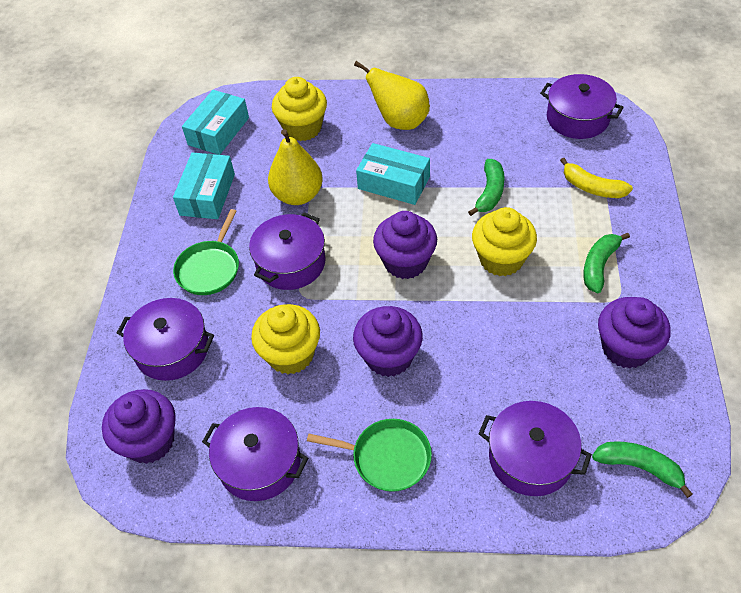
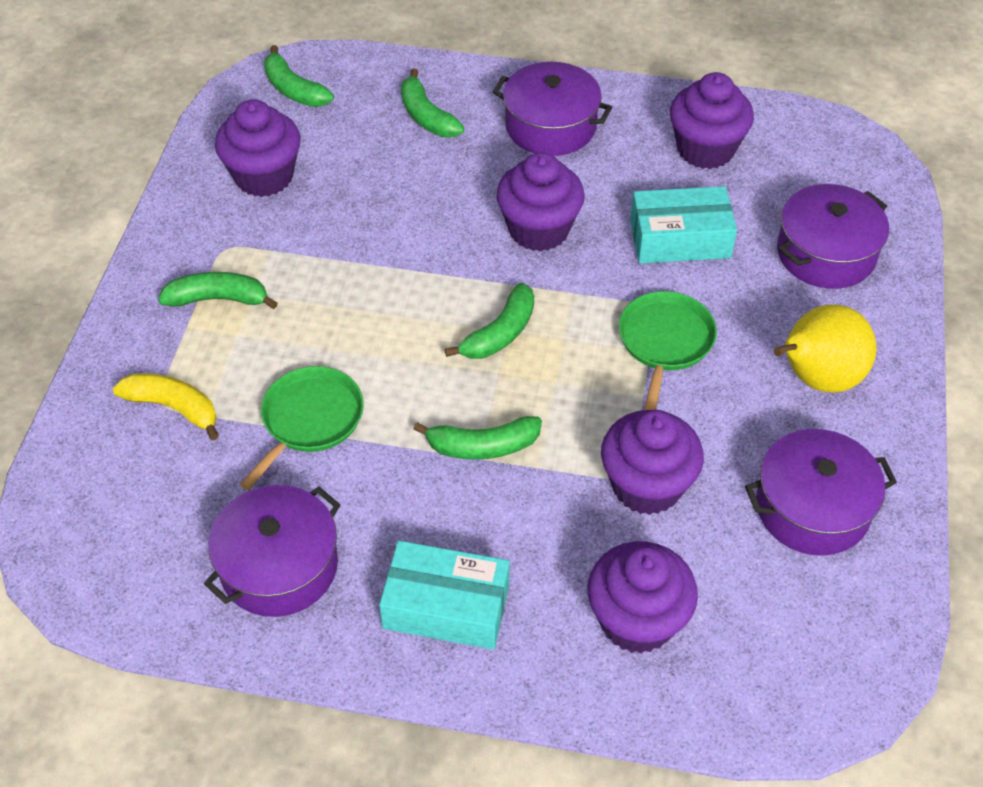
green banana: [468,159,505,216] [584,233,630,293] [592,441,693,498] = 3 -> [158,272,278,309] [264,45,334,107] [401,69,465,137] [413,416,542,460] [445,283,534,359] = 5
purple cupcake: [102,389,176,464] [353,306,423,377] [373,211,437,279] [598,297,671,369] = 4 -> [215,99,301,197] [496,152,585,252] [588,541,698,653] [601,410,704,515] [670,72,754,169] = 5
purple pot: [117,298,214,381] [202,407,308,501] [249,212,326,290] [479,401,592,496] [540,74,624,139] = 5 -> [204,485,341,617] [493,62,612,156] [745,429,897,556] [777,184,889,289] = 4
turquoise box: [173,152,235,219] [182,90,249,155] [356,143,430,205] = 3 -> [379,540,510,650] [630,186,737,263] = 2
yellow cupcake: [251,304,320,374] [272,77,327,141] [472,207,537,276] = 3 -> none = 0
yellow pear: [268,129,323,205] [354,61,430,130] = 2 -> [774,305,877,393] = 1

